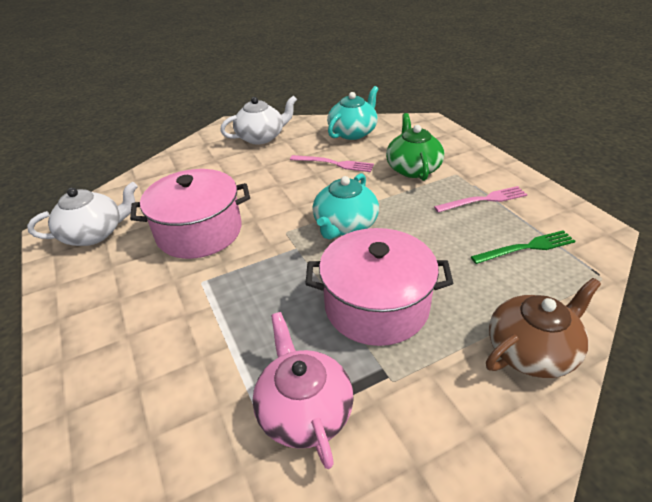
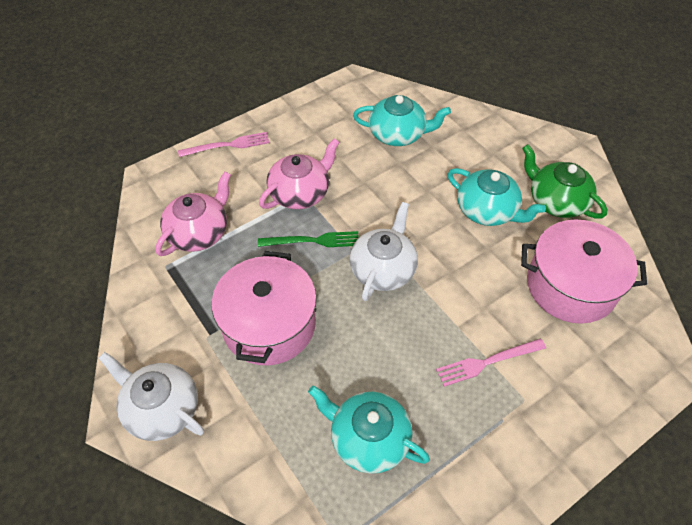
brown teapot: [486,278,601,378] = 1 -> none = 0
pink teapot: [253,312,354,469] = 1 -> [155,172,231,256] [259,138,340,209] = 2
turquoise teapot: [312,173,379,239] [327,86,378,140] = 2 -> [308,385,430,474] [353,95,451,146] [448,168,546,226] = 3

